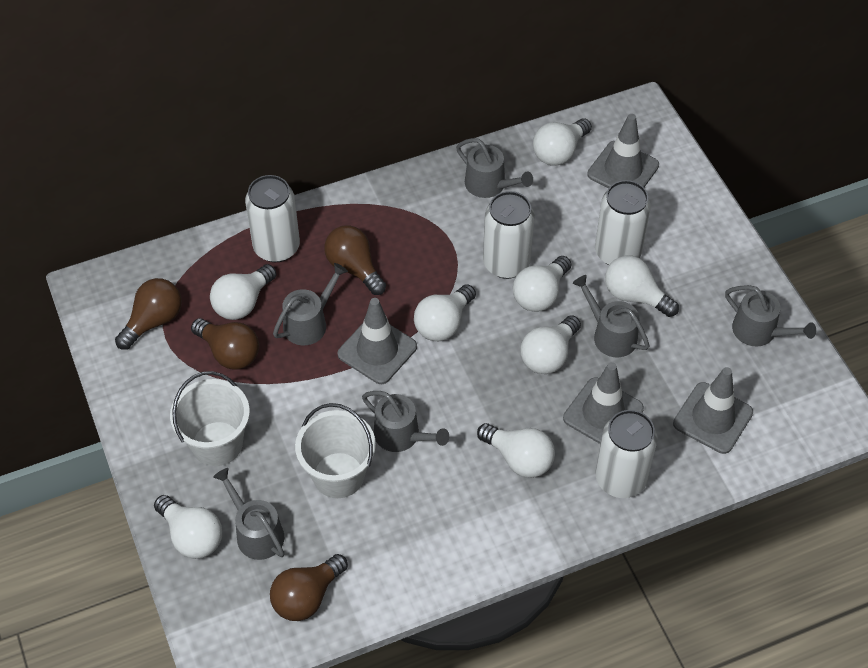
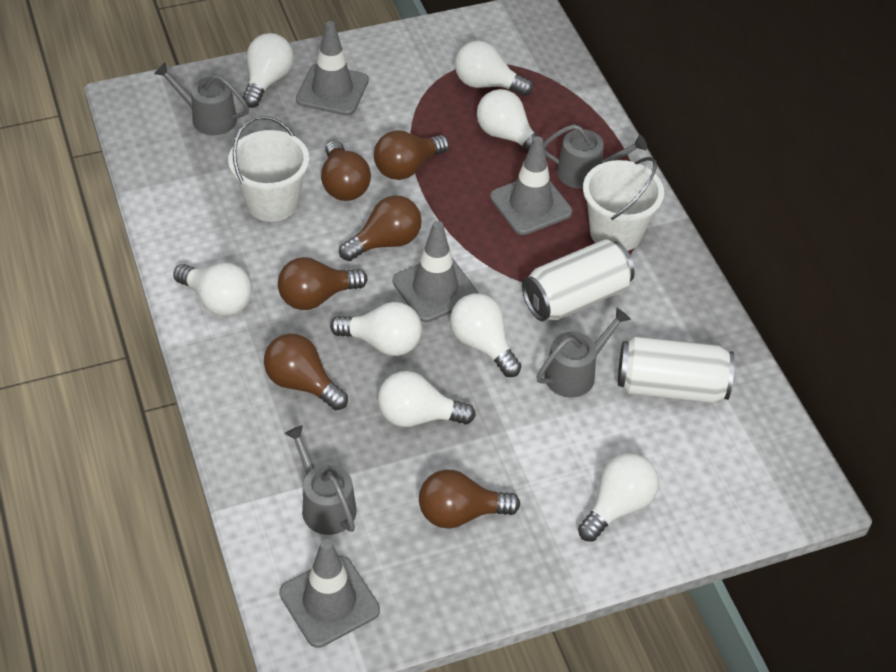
brown light bulb: [115,278,182,350] [191,318,259,370] [270,554,348,621] [324,225,386,295] = 4 -> [264,333,348,410] [278,257,367,310] [321,140,371,201] [339,195,422,261] [374,130,449,180] [419,470,520,529] = 6
grey watering can: [213,468,284,560] [273,263,348,345] [362,391,449,452] [456,138,533,198] [573,275,649,357] [725,285,816,347] = 6 -> [154,62,249,136] [284,425,356,535] [536,307,631,398] [544,124,647,189] = 4
white can: [245,175,300,262] [483,191,535,279] [595,180,651,265] [596,410,657,498] = 4 -> [522,239,635,321] [618,336,735,403] = 2

